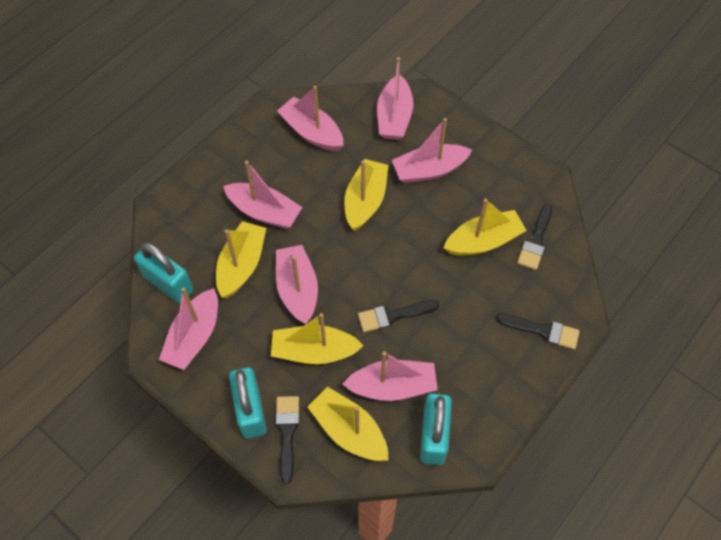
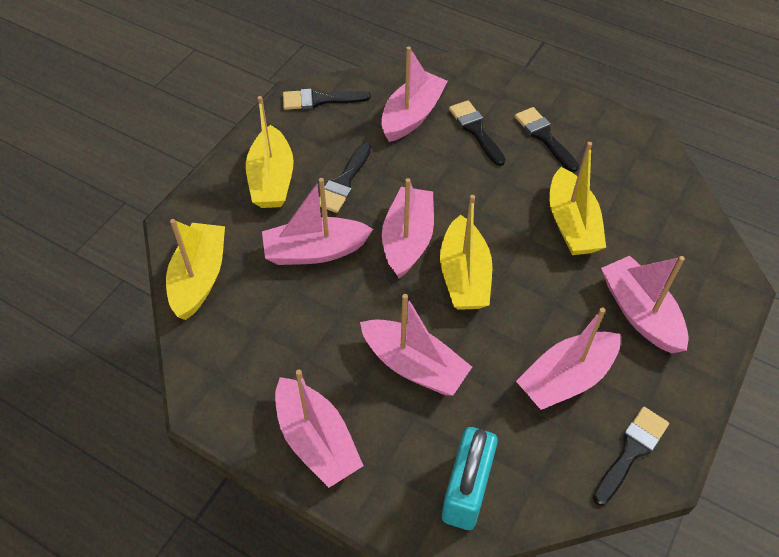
black brush: [275,396,300,484] [358,300,439,332] [496,313,580,349] [517,203,552,270] = 4 -> [283,89,371,110] [319,143,371,213] [449,100,506,166] [515,107,579,172] [593,407,669,506] = 5
turquoise padlock: [134,242,193,303] [229,367,267,439] [420,393,452,465] = 3 -> [442,427,498,530] = 1
yellow boat: [216,221,266,298] [271,313,364,364] [308,387,388,461] [344,159,389,231] [443,199,527,256] = 5 -> [166,219,225,320] [246,96,294,208] [440,195,492,310] [549,142,606,255] = 4

